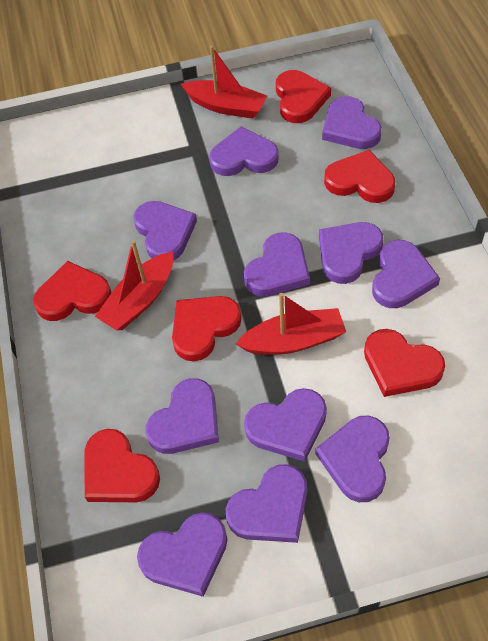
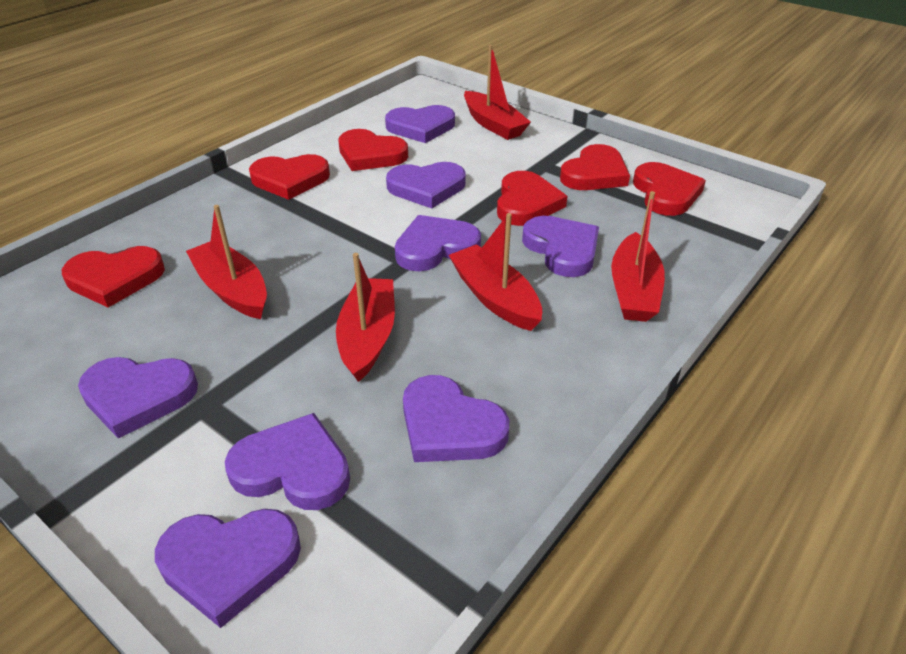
purple heart: [133,201,197,260] [137,512,228,597] [145,378,219,454] [209,126,279,176] [226,464,307,543] [244,232,310,296] [244,388,327,462] [315,415,390,502] [319,222,383,284] [322,96,382,149] [372,240,440,308] = 11 -> [78,357,198,438] [155,509,301,628] [225,413,350,510] [385,105,455,143] [386,162,466,208] [395,215,481,271] [403,375,509,462] [522,216,599,277] = 8
red boat: [95,240,174,330] [181,46,267,119] [236,293,346,355] = 3 -> [186,205,267,319] [336,253,395,382] [449,213,542,331] [464,45,531,140] [611,191,665,322] = 5

